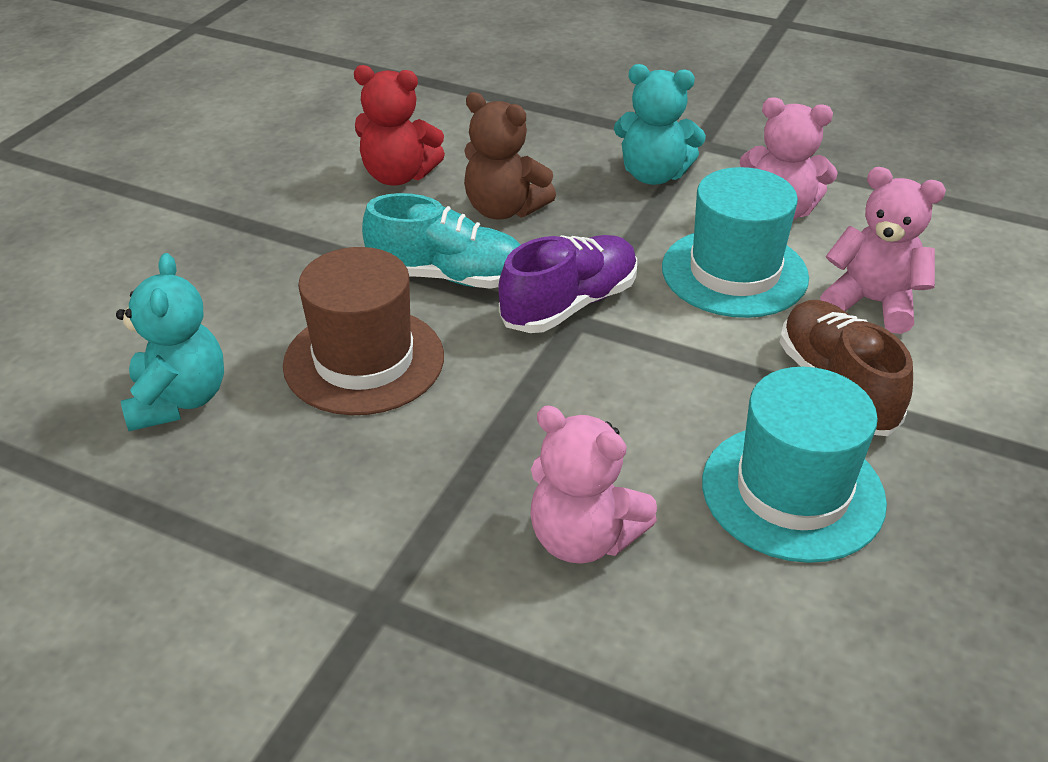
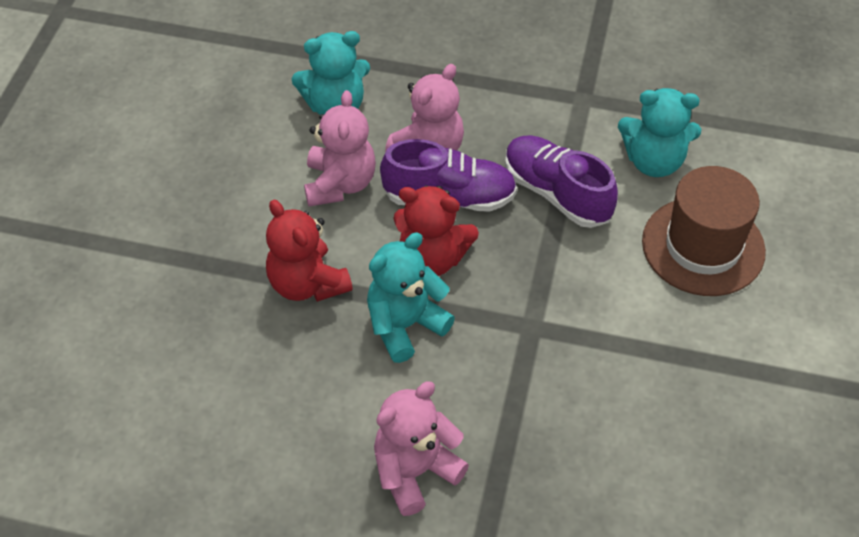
brown shoe: [780,300,913,436] = 1 -> none = 0
brown teddy bear: [464,92,556,220] = 1 -> none = 0
purple shoe: [498,235,637,333] = 1 -> [380,139,517,212] [505,135,618,228] = 2
red teddy bear: [354,65,445,186] = 1 -> [266,200,353,302] [393,185,479,276] = 2
turquoise hat: [662,167,809,318] [702,367,887,563] = 2 -> none = 0
turquoise shoe: [362,193,521,289] = 1 -> none = 0
turquoise teddy bear: [116,253,224,431] [614,64,706,185] = 2 -> [292,31,370,115] [367,233,455,363] [618,88,701,177] = 3

